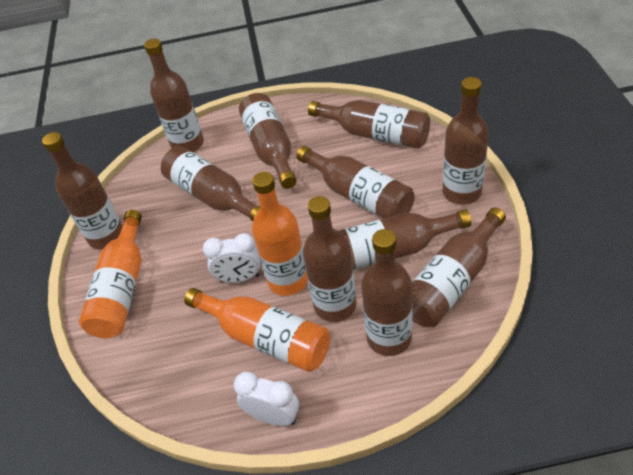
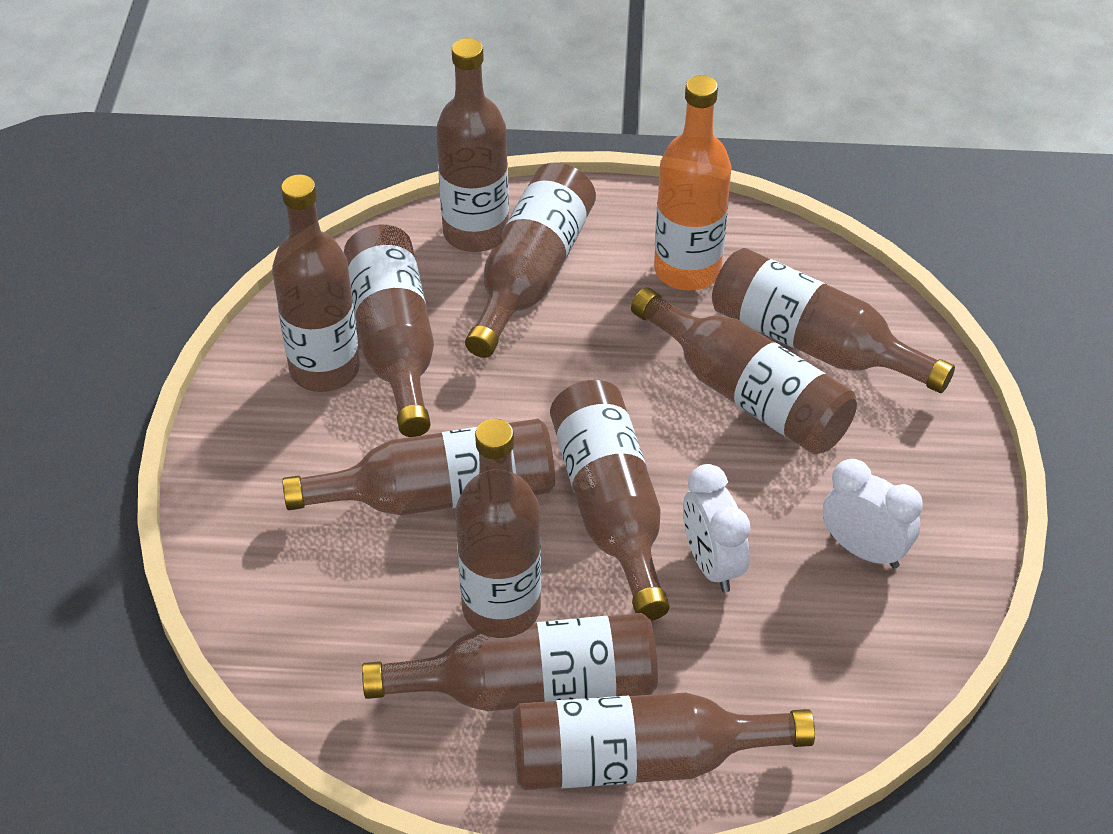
orange bottle: [79,210,142,338] [184,288,330,372] [252,172,308,296] = 3 -> [654,75,731,291] = 1

